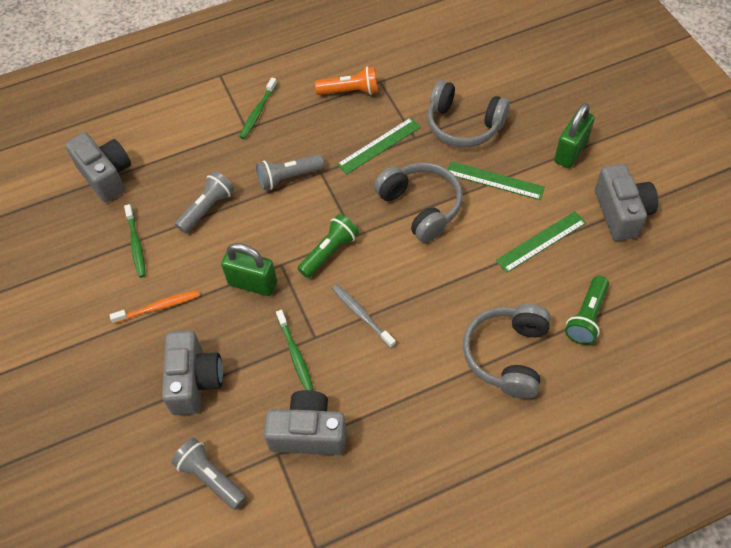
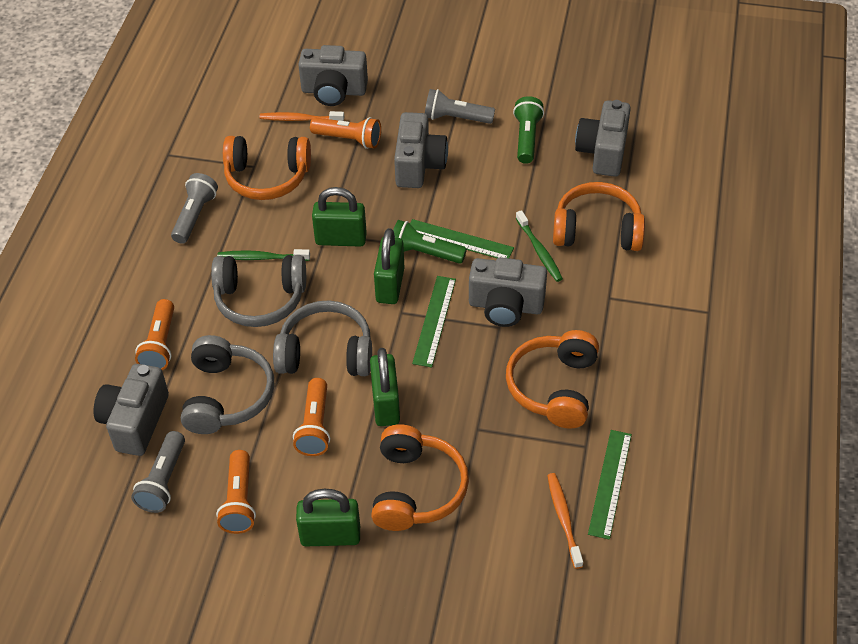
green padlock: [221,243,277,296] [554,103,595,168] = 2 -> [296,489,360,546] [312,187,367,247] [370,348,400,426] [374,228,405,304] = 4
green toothbrush: [124,204,146,278] [239,78,277,139] [276,310,314,391] = 3 -> [217,249,310,261] [516,210,563,282] = 2
grey camera: [65,132,131,202] [162,330,223,415] [264,390,347,455] [595,164,658,241] = 4 -> [93,364,169,456] [298,45,368,106] [394,112,448,188] [469,257,547,327] [575,100,631,177] = 5
grey toothbrush: [332,284,396,348] = 1 -> none = 0
orange flashlight: [315,67,378,95] = 1 -> [135,299,174,370] [216,450,256,534] [293,378,330,456] [310,117,381,149] = 4
orange headphones: none = 0 -> [223,136,311,200] [371,424,469,531] [506,330,599,429] [553,182,645,251] = 4
orange toothbrush: [110,290,200,324] = 1 -> [259,111,344,121] [547,473,583,569] = 2

